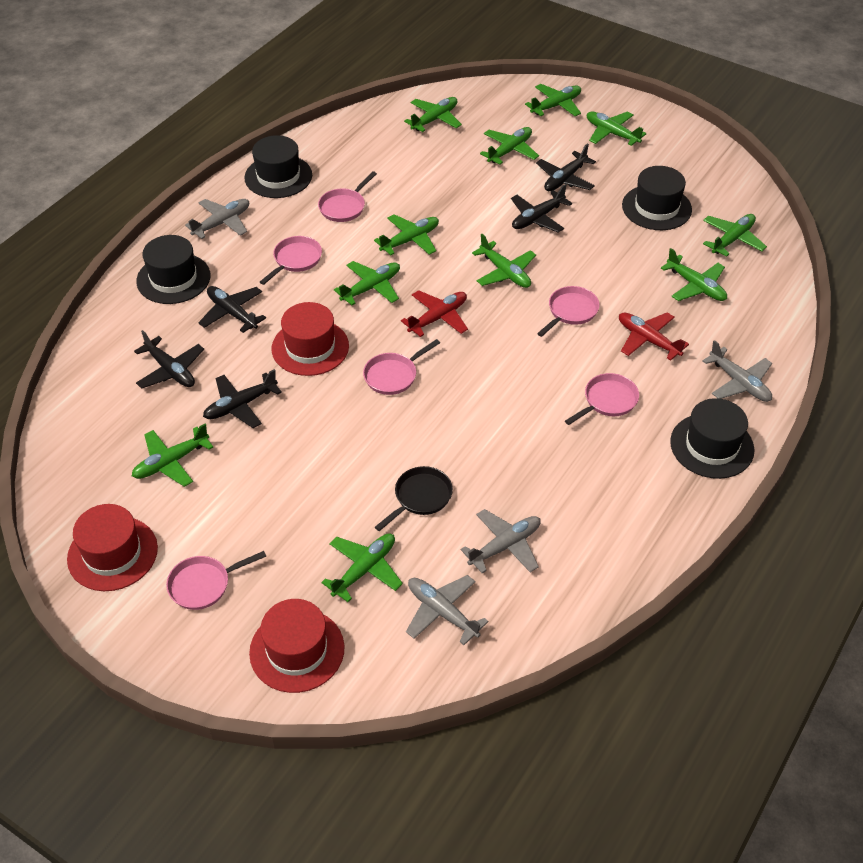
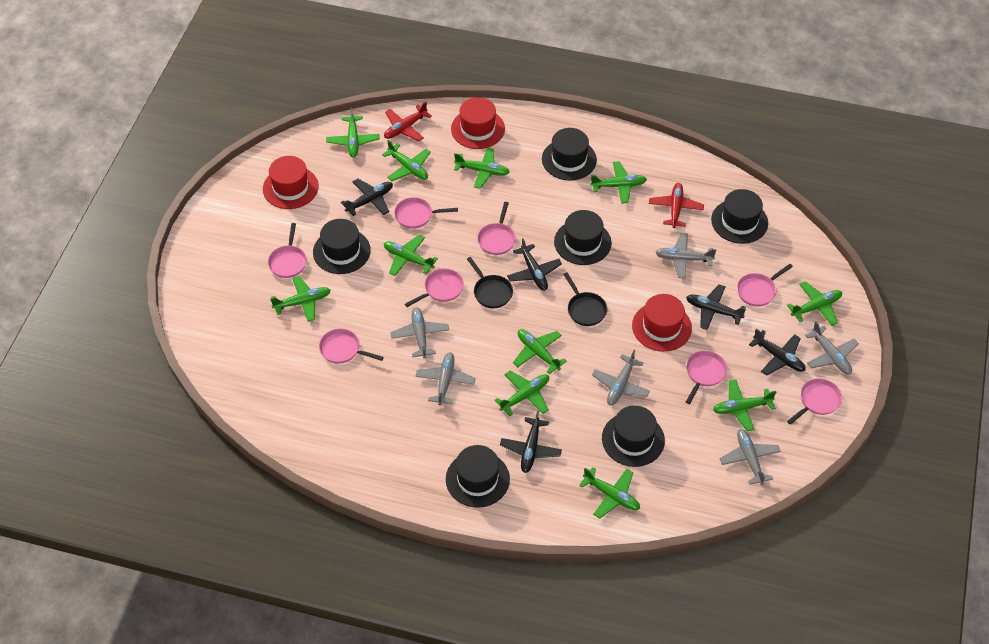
black hat: [136,235,211,304] [244,135,312,198] [622,166,692,230] [670,398,755,479] = 4 -> [313,219,371,274] [446,445,510,508] [542,128,597,180] [554,210,611,265] [602,405,665,467] [711,189,768,244] = 6
black pan: [375,466,453,531] = 1 -> [467,257,513,308] [563,272,607,326] = 2
grey plane: [185,199,249,239] [406,575,489,645] [461,509,541,573] [702,340,772,402] = 4 -> [390,307,449,358] [415,352,476,406] [592,350,650,405] [655,233,717,278] [720,429,781,485] [805,321,859,374] = 6
pink pan: [166,551,266,610] [260,236,322,285] [318,171,377,222] [363,339,440,395] [537,286,600,337] [565,373,639,425] = 6 -> [268,223,307,278] [319,329,384,364] [394,197,458,229] [405,269,464,307] [477,202,516,255] [686,351,727,404] [737,264,793,307] [787,378,842,425] = 8

